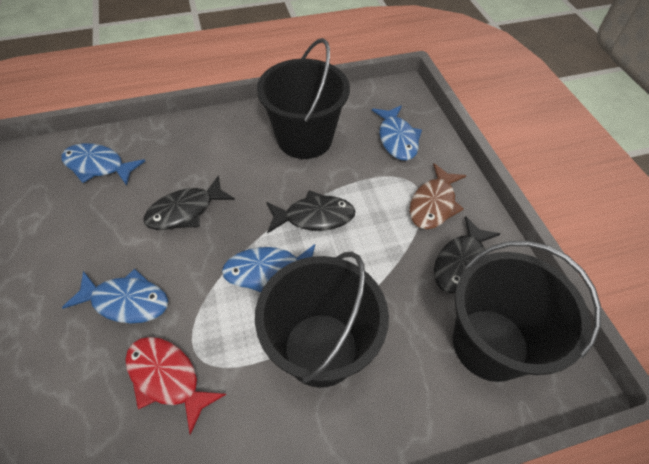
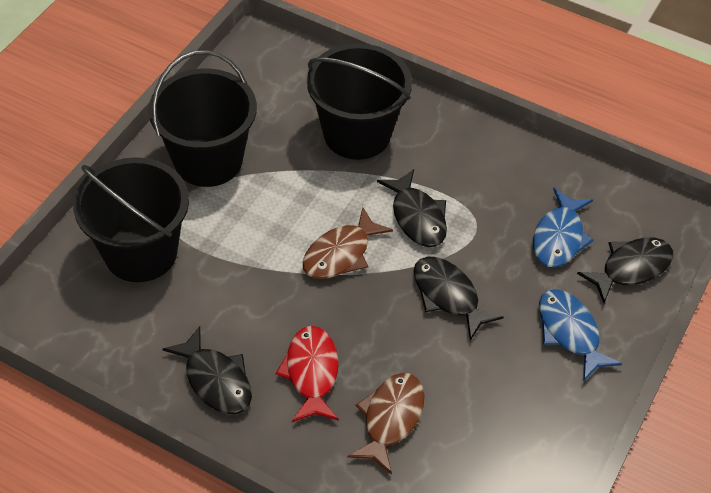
black fish: [143,175,235,230] [267,190,356,234] [434,216,500,293] = 3 -> [163,326,252,414] [377,169,447,247] [414,257,504,341] [577,238,673,303] = 4
blue fish: [61,143,145,186] [62,269,168,323] [222,244,315,292] [372,105,422,161] = 4 -> [533,188,594,267] [539,289,622,382] = 2
brown fish: [409,163,466,229] = 1 -> [303,207,393,279] [347,373,425,475] = 2

